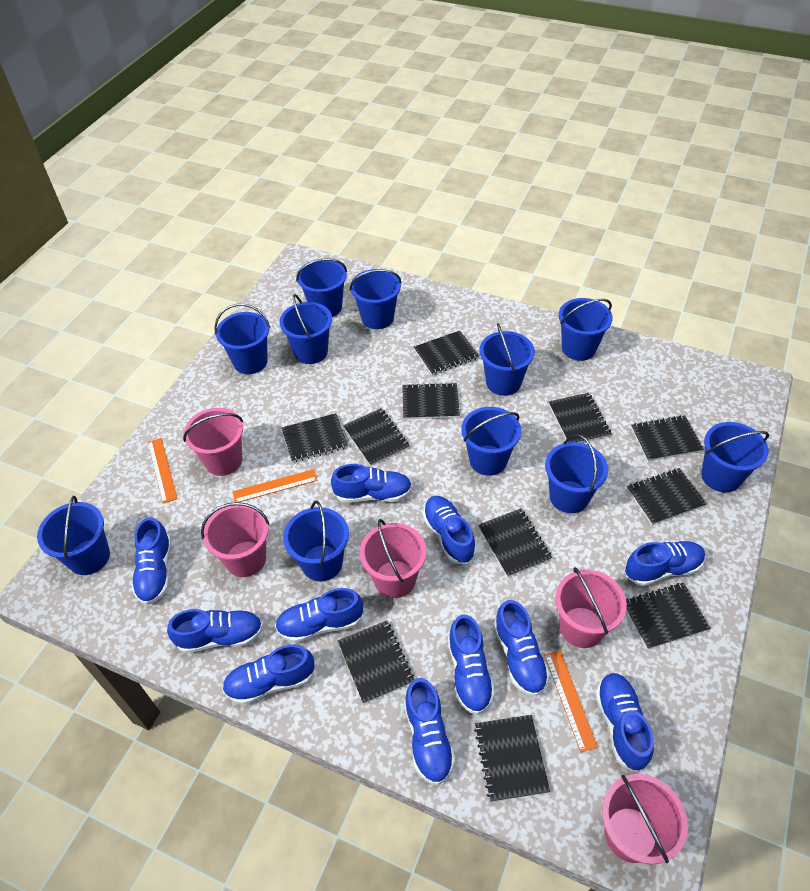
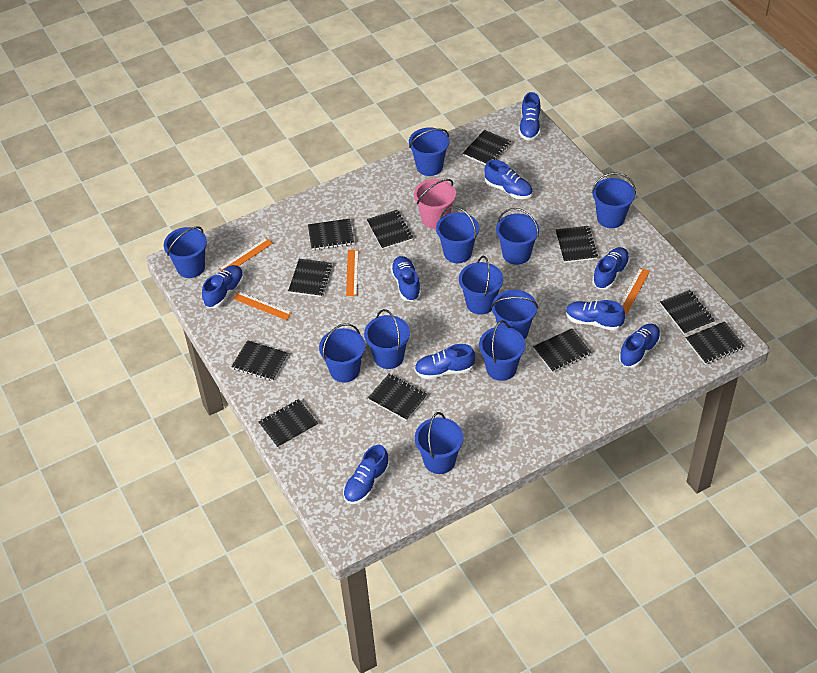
blue shoe: [132,517,171,605] [167,609,263,653] [222,645,315,705] [275,588,363,643] [331,464,412,503] [404,678,455,785] [423,496,476,564] [448,614,495,715] [494,600,550,696] [595,673,654,772] [625,541,705,586] = 11 -> [202,265,244,308] [343,445,389,504] [390,256,421,302] [414,344,475,379] [484,160,533,199] [519,92,541,141] [566,300,625,331] [592,247,630,289] [619,324,661,368] = 9
orange ruler: [147,438,177,503] [232,469,318,502] [544,651,598,752] = 3 -> [219,238,273,272] [233,291,292,320] [346,250,358,296] [620,268,650,314] = 4
pink bucket: [183,408,243,476] [201,502,269,577] [360,519,426,598] [555,567,627,648] [602,774,688,864] = 5 -> [414,179,456,229] = 1

